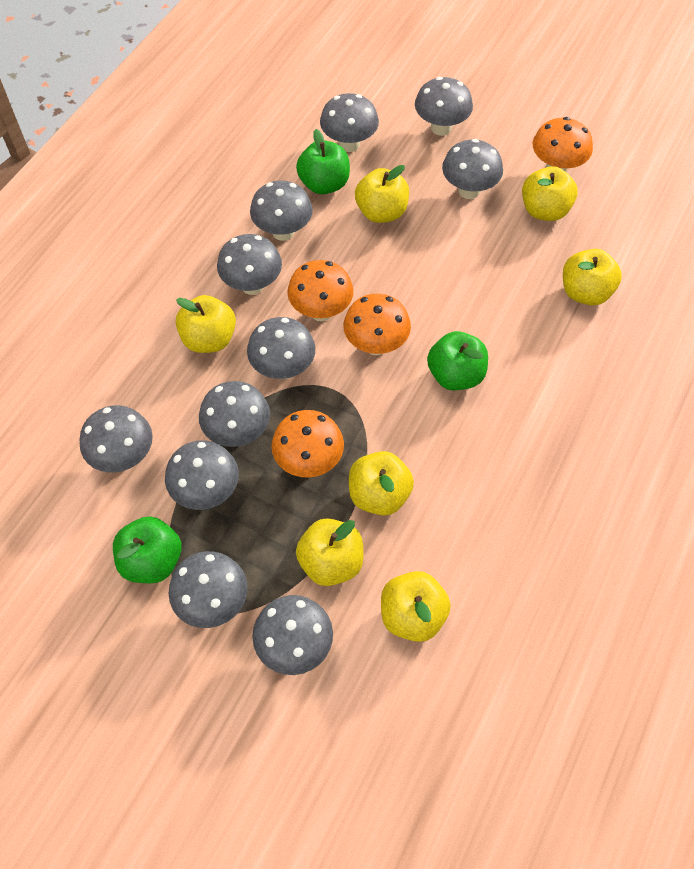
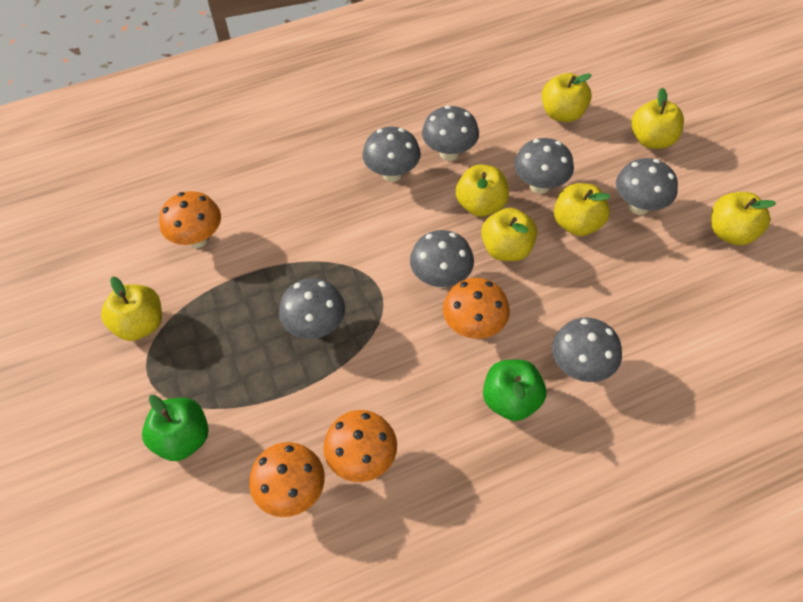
green apple: [113,516,182,583] [296,129,350,195] [427,331,488,390] = 3 -> [142,395,208,461] [483,360,546,421] = 2
grey mushroom: [80,405,153,473] [165,440,239,510] [169,551,248,628] [199,381,270,447] [217,234,282,295] [247,317,316,379] [250,180,313,241] [252,595,333,675] [320,93,379,152] [415,77,473,136] [442,139,503,199] = 11 -> [279,278,345,339] [362,127,421,182] [410,230,474,288] [422,105,479,161] [514,138,574,194] [552,317,622,382] [616,158,678,215] = 7

